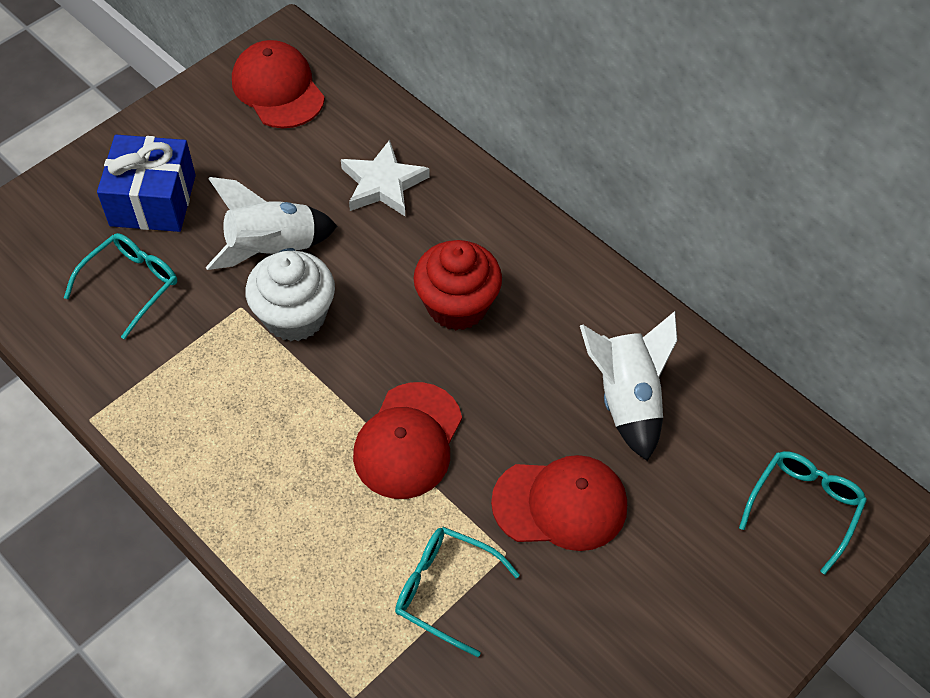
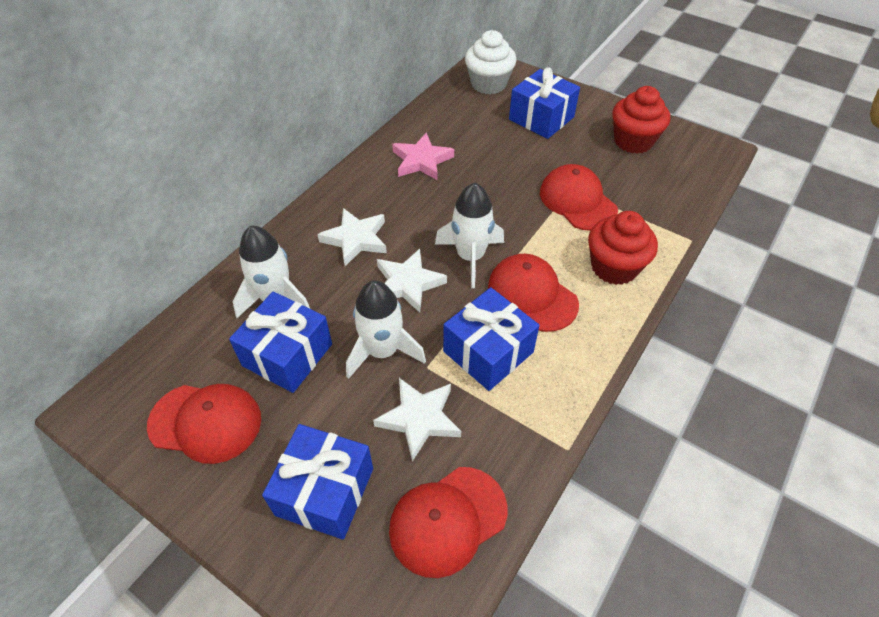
blue gift: [97,135,196,232] = 1 -> [229,291,332,393] [262,424,373,540] [443,287,540,391] [509,68,580,139] = 4
pink star: none = 0 -> [392,132,454,180] = 1
red cap: [232,40,325,128] [353,382,462,499] [491,455,627,551] = 3 -> [147,384,261,464] [389,467,507,578] [488,254,579,332] [540,164,618,231] = 4
red cupcake: [413,240,502,330] = 1 -> [588,211,658,285] [612,86,670,154] = 2
turquoise glasses: [64,233,177,340] [395,527,520,657] [739,451,867,574] = 3 -> none = 0
white rocket: [206,177,337,270] [580,311,678,461] = 2 -> [232,225,310,318] [346,280,426,379] [435,183,504,288] = 3
white star: [341,140,430,216] = 1 -> [317,208,387,266] [373,378,461,461] [377,249,447,313] = 3

